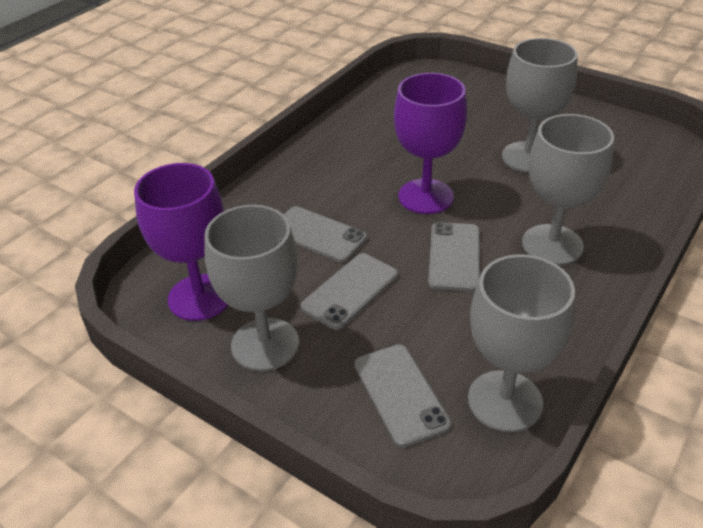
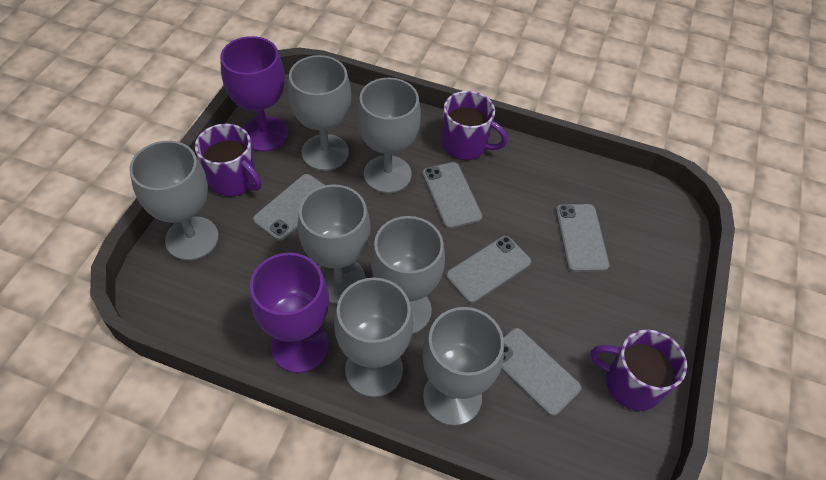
grey goblet: [204,205,299,371] [468,255,575,432] [502,38,578,173] [522,114,614,265] = 4 -> [129,141,219,260] [288,55,351,171] [298,184,371,304] [334,278,413,397] [357,78,421,193] [371,216,445,334] [422,307,504,426] = 7
grey phone: [284,206,367,262] [301,253,398,330] [354,344,451,447] [428,222,480,292] = 4 -> [253,174,325,241] [422,162,482,229] [446,236,531,303] [501,328,581,416] [556,204,609,272] = 5
purple mug: none = 0 -> [195,124,262,196] [442,91,508,160] [590,329,687,411] = 3

